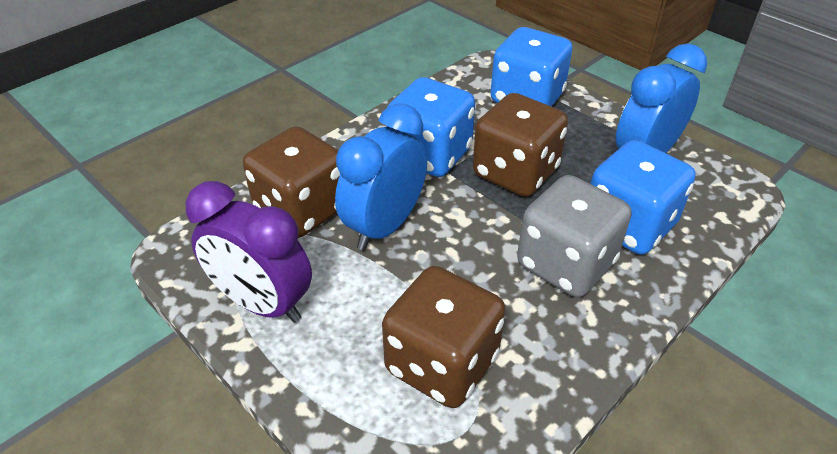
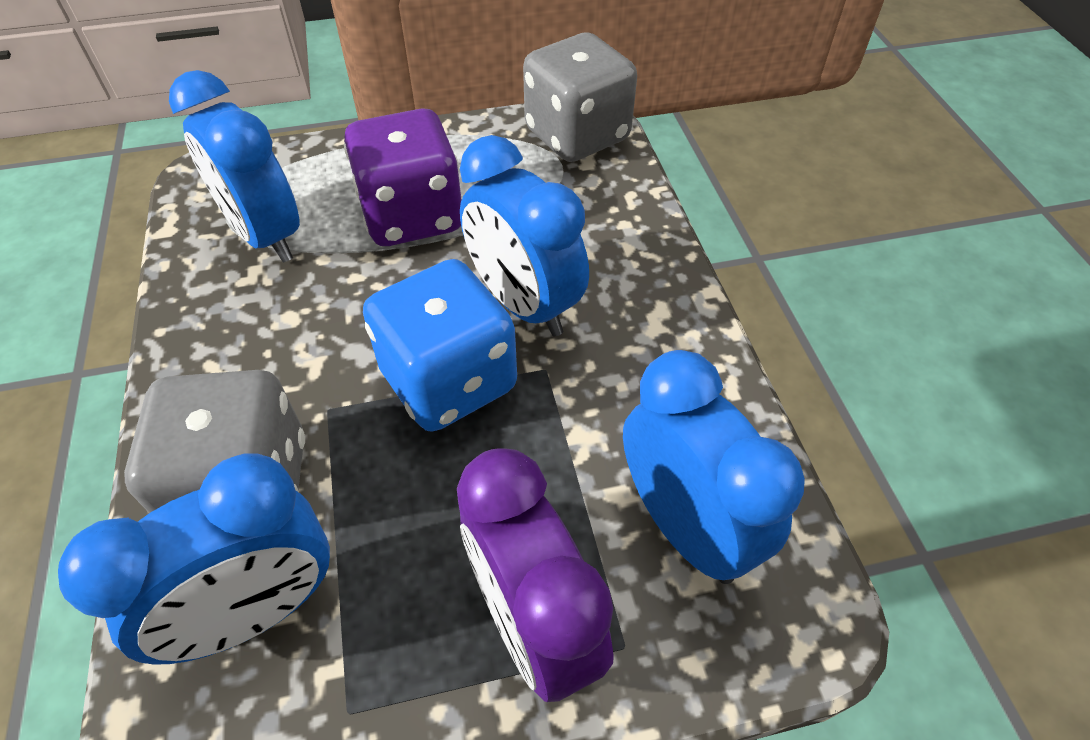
blue clock: [335,103,427,250] [616,43,707,153] = 2 -> [58,453,330,665] [169,70,300,262] [460,135,589,336] [623,350,805,584] = 4
blue dice: [386,77,475,177] [490,27,573,107] [590,140,696,255] = 3 -> [363,259,517,432] = 1
brown dice: [243,126,340,238] [382,266,506,408] [473,93,568,197] = 3 -> none = 0
grey dice: [517,175,632,297] = 1 -> [124,370,305,513] [523,32,637,162] = 2
purple dice: none = 0 -> [344,108,461,246] = 1

